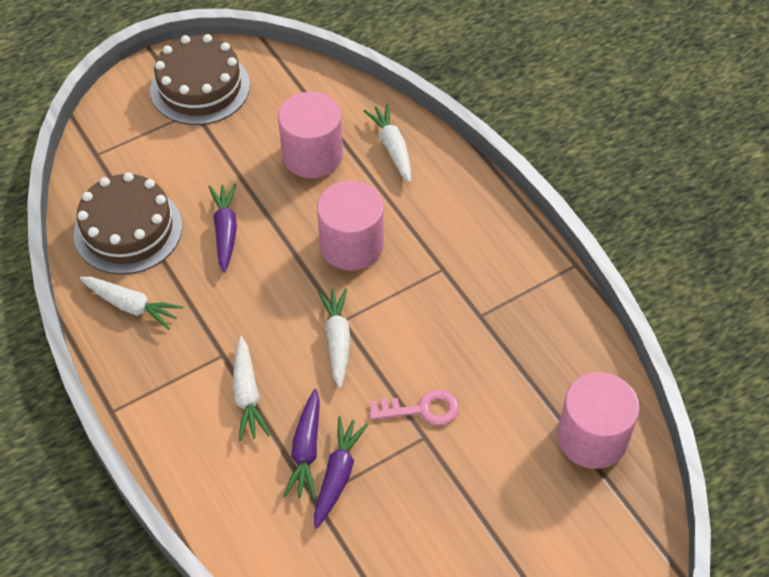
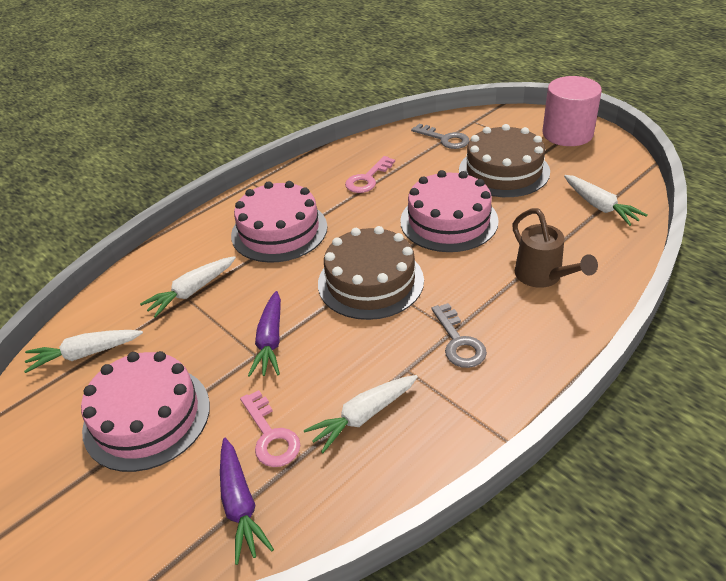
brown watering can: none = 0 -> [512,208,598,288] = 1
grey key: none = 0 -> [411,124,469,149] [432,303,487,368] = 2
pink cake: none = 0 -> [81,351,210,472] [231,181,327,263] [400,170,499,252] = 3
pink cylinder: [278,91,343,178] [317,180,384,271] [557,372,640,469] = 3 -> [542,76,602,146] = 1
pink key: [369,389,459,425] = 1 -> [240,390,300,467] [345,156,395,193] = 2
purple carrot: [209,184,237,273] [283,389,320,499] [314,416,368,529] = 3 -> [220,438,274,565] [248,291,281,377] = 2

